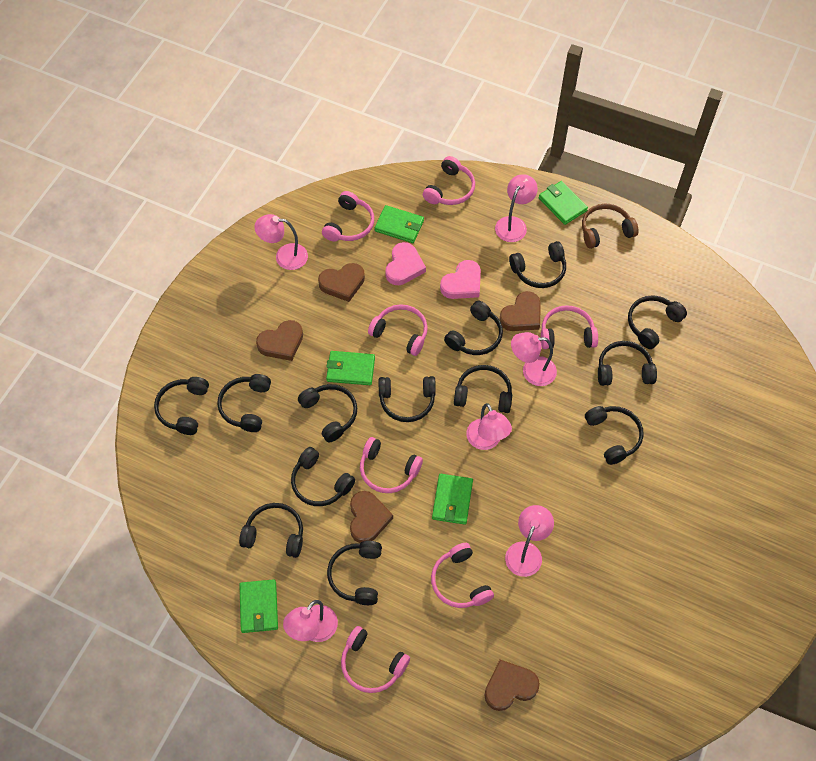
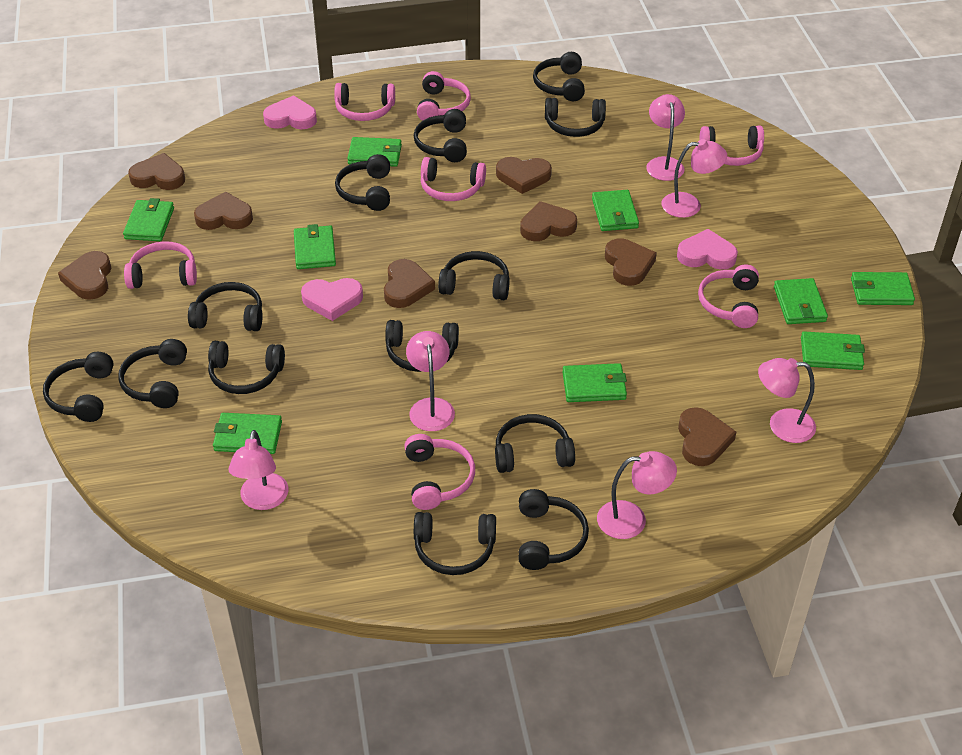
brown headphones: [582,204,639,249] = 1 -> none = 0
brown heart: [256,320,303,361] [318,263,365,302] [350,491,393,543] [484,660,540,711] [499,291,541,331] = 5 -> [58,251,111,300] [128,153,185,190] [194,192,253,230] [384,259,435,308] [496,157,552,194] [520,201,577,241] [605,238,657,286] [678,407,736,466] = 8
green wallet: [239,579,278,633] [326,351,375,385] [374,205,424,243] [432,474,473,525] [539,181,588,225] = 5 -> [123,198,174,241] [213,413,282,454] [294,224,336,269] [347,137,402,167] [562,363,627,402] [592,190,639,231] [774,278,828,324] [801,331,865,370] [851,272,915,305] = 9
pink heart: [386,242,426,285] [440,260,481,299] = 2 -> [263,95,317,129] [301,278,363,321] [677,229,738,270] = 3

